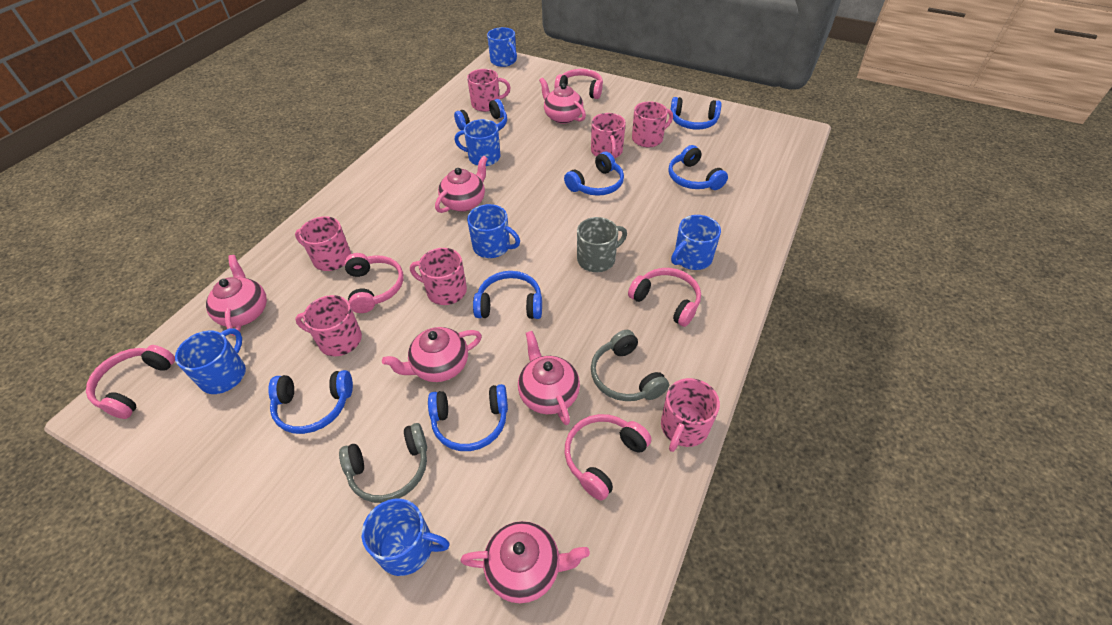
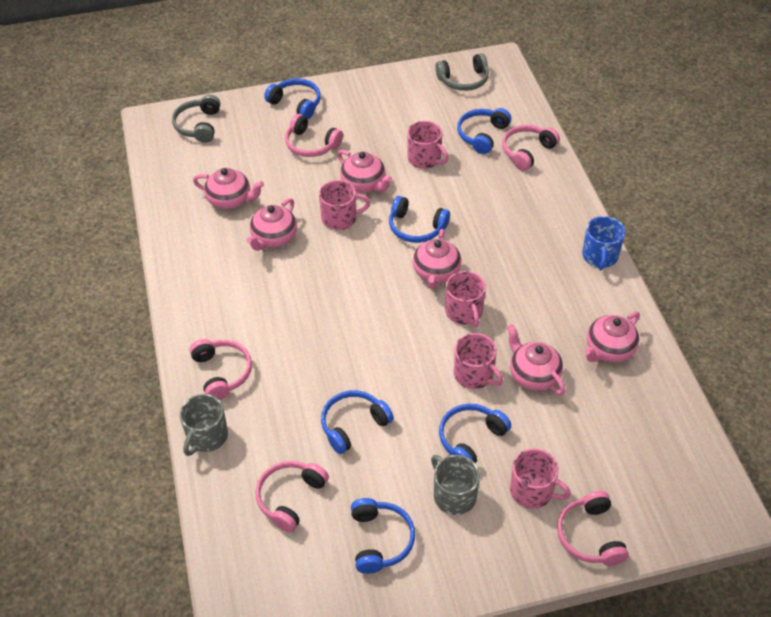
blue headphones: [268,370,353,434] [428,384,508,451] [454,99,507,131] [473,271,542,319] [564,152,624,196] [668,145,728,190] [670,97,722,130] = 7 -> [264,78,320,120] [321,390,394,454] [351,498,415,574] [389,196,450,243] [439,404,511,463] [457,108,511,154] = 6
blue mug: [175,328,246,394] [362,499,450,576] [455,119,501,166] [467,204,520,258] [487,27,517,67] [671,215,721,270] = 6 -> [582,216,625,270] = 1
grey mug: [577,217,627,272] = 1 -> [180,394,228,456] [431,455,480,515] = 2
pink mug: [295,216,351,271] [295,295,362,356] [410,248,467,305] [467,69,511,112] [591,113,626,158] [632,101,673,147] [661,378,720,452] = 7 -> [319,180,370,230] [407,121,448,169] [445,271,486,327] [454,333,503,389] [510,448,571,509] = 5

